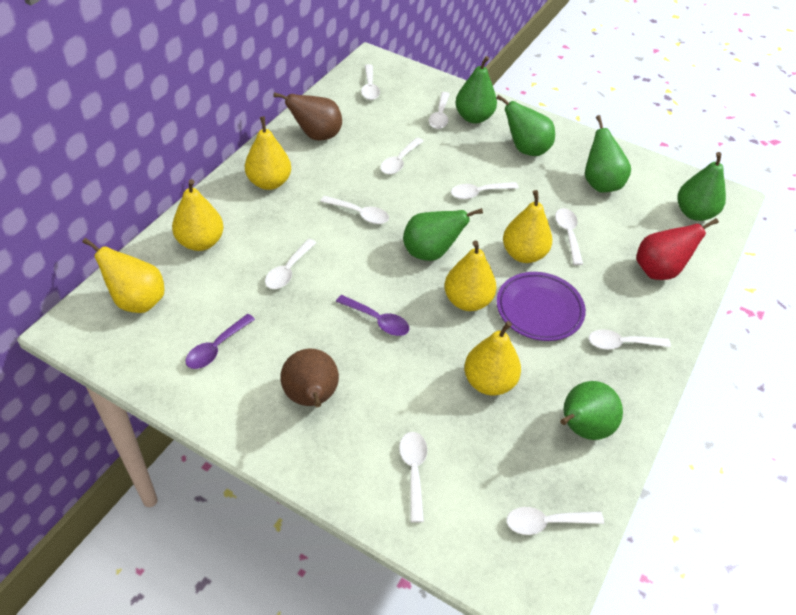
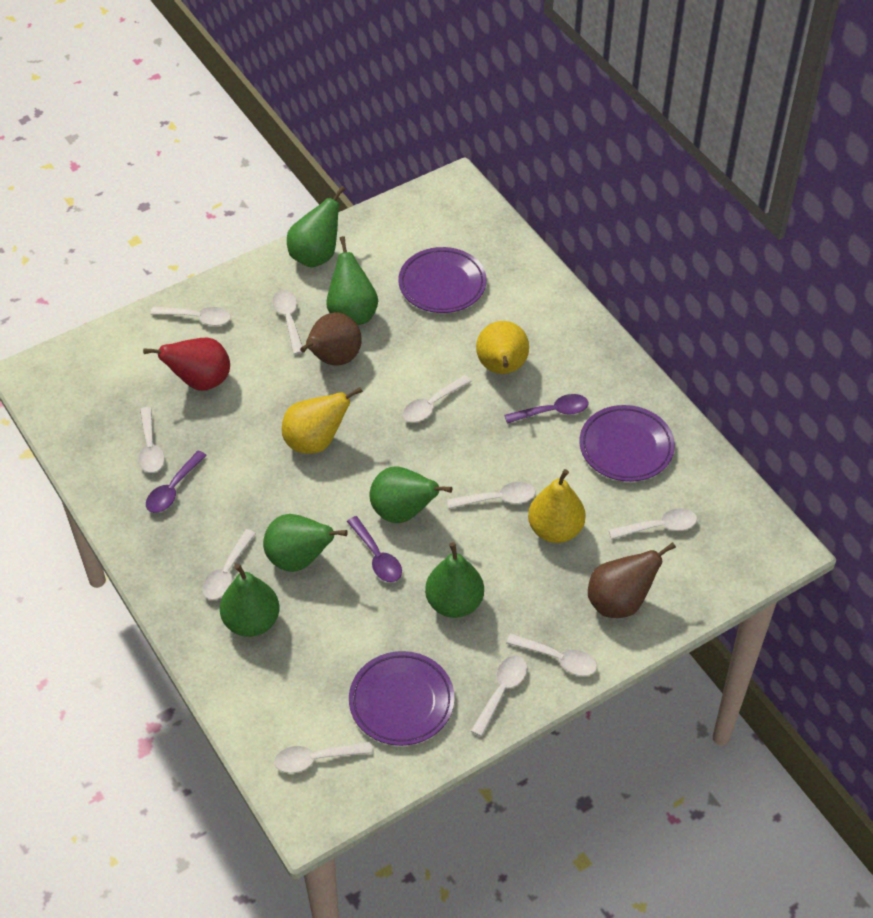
purple plate: [496,272,586,341] = 1 -> [349,651,455,746] [398,247,487,313] [579,405,675,482] = 3
purple spoon: [185,314,255,369] [336,295,409,336] = 2 -> [146,451,207,513] [347,516,402,582] [504,394,589,424] = 3
yellow pear: [82,238,164,313] [172,179,224,251] [245,116,291,190] [444,240,497,311] [464,321,521,395] [503,190,552,263] = 6 -> [282,387,363,454] [476,321,529,374] [528,469,586,543] = 3

